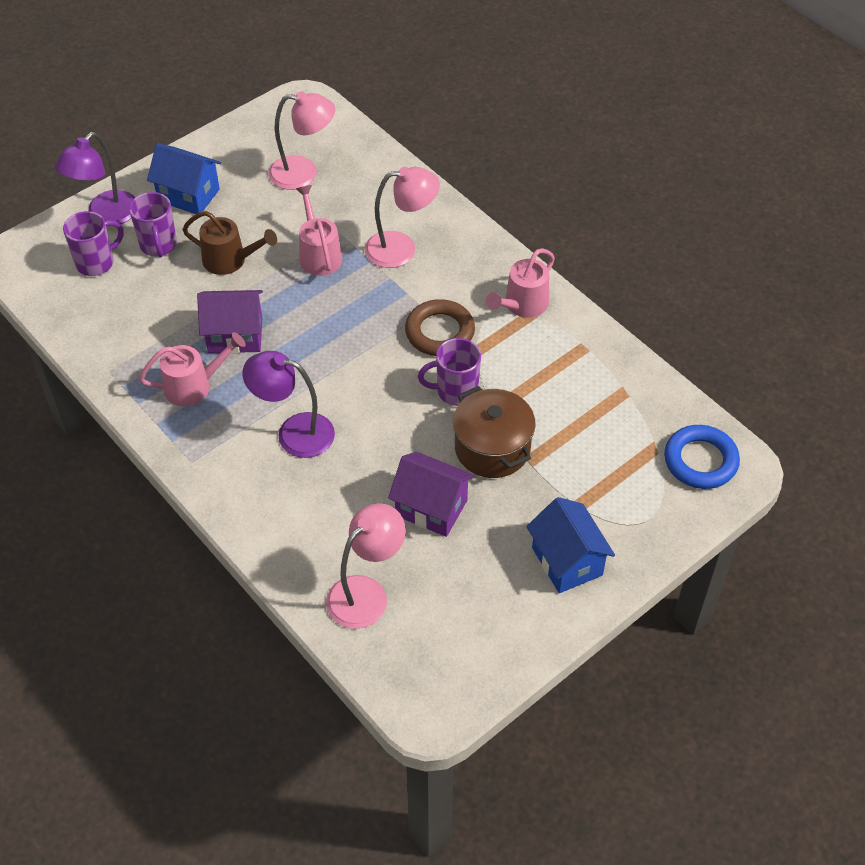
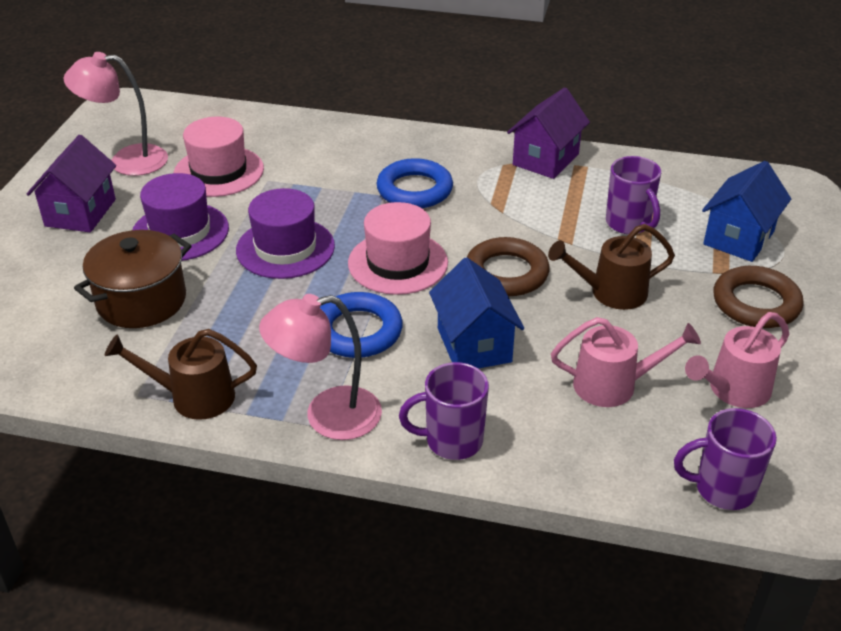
blue ring: [664,425,740,489] = 1 -> [320,292,403,358] [376,158,453,208] = 2
brown ring: [405,299,475,356] = 1 -> [467,237,550,296] [714,266,804,328] = 2
brown watering can: [182,211,277,275] = 1 -> [105,329,257,420] [548,224,675,310] = 2
pink hat: none = 0 -> [173,117,264,197] [348,202,448,295] = 2
pink lamp: [268,91,335,190] [326,503,406,629] [365,167,440,268] = 3 -> [63,52,168,176] [259,294,382,440] = 2
pink watering can: [139,332,246,406] [296,185,342,276] [486,248,555,318] = 3 -> [551,317,701,407] [685,312,789,408] = 2
purple hat: none = 0 -> [132,173,229,261] [236,188,335,279] = 2
purple lamp: [55,132,135,224] [242,351,335,458] = 2 -> none = 0

